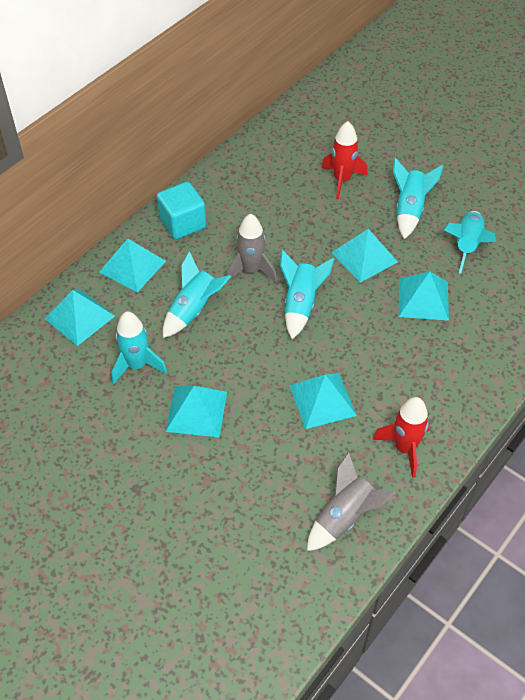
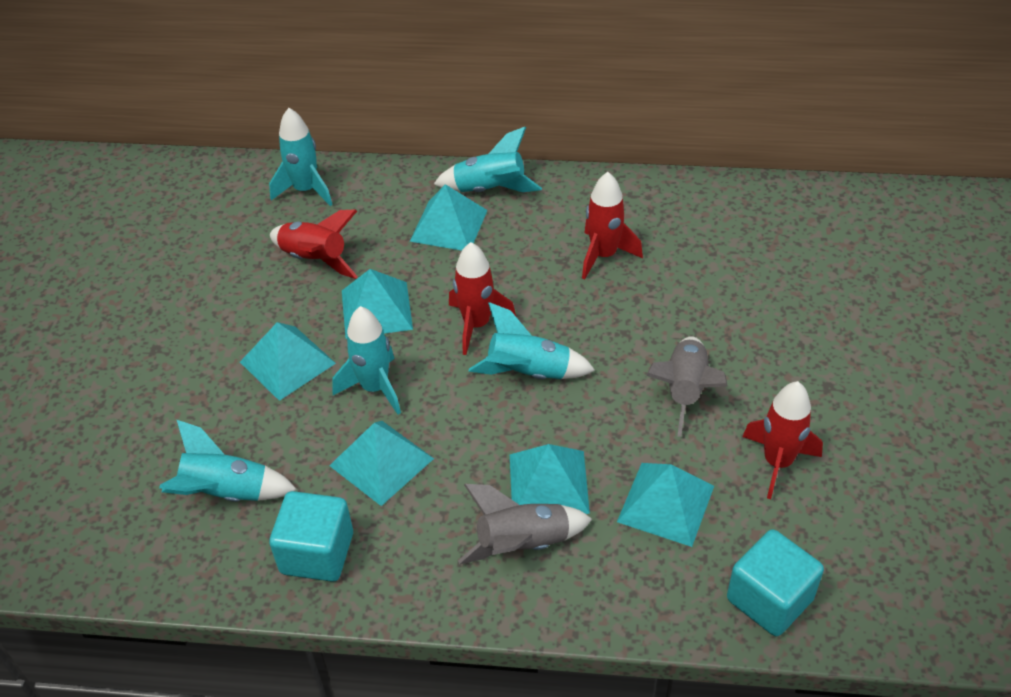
red rocket: [321,121,368,199] [372,397,430,478] = 2 -> [270,210,358,279] [449,242,516,355] [582,172,643,279] [742,381,823,499] = 4
turquoise cube: [157,182,206,239] = 1 -> [269,491,353,582] [727,529,824,636] = 2

